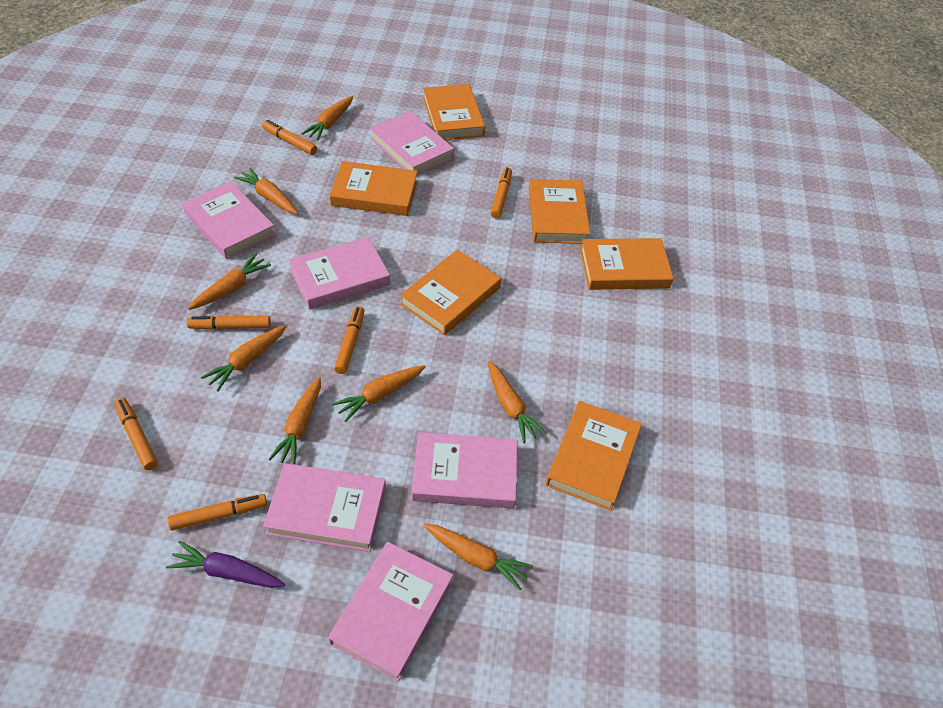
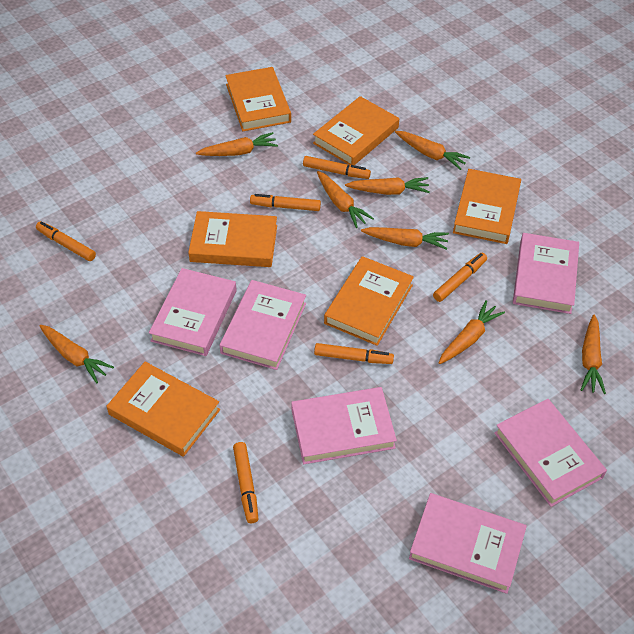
purple carrot: [166,541,285,588] = 1 -> none = 0

